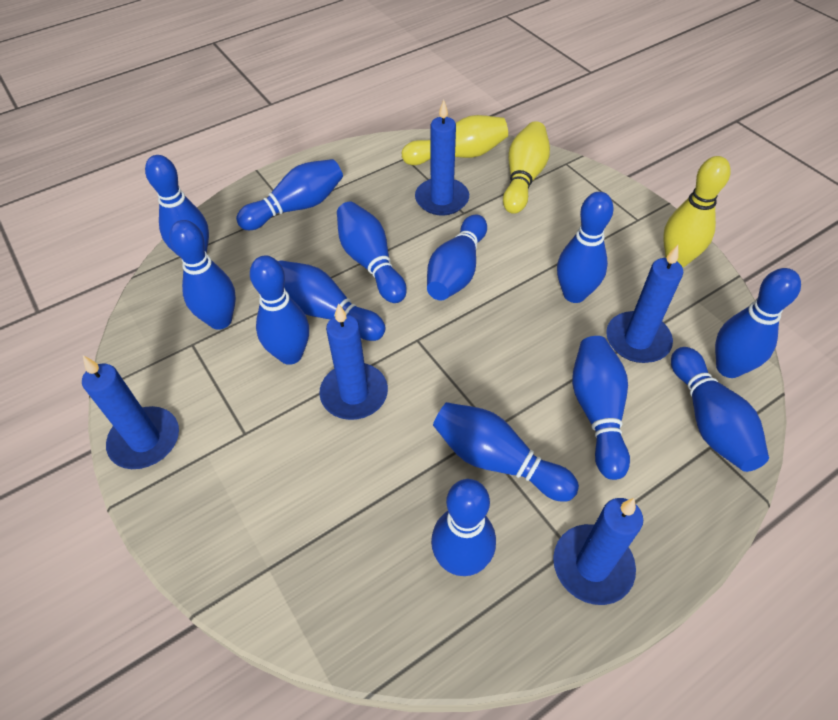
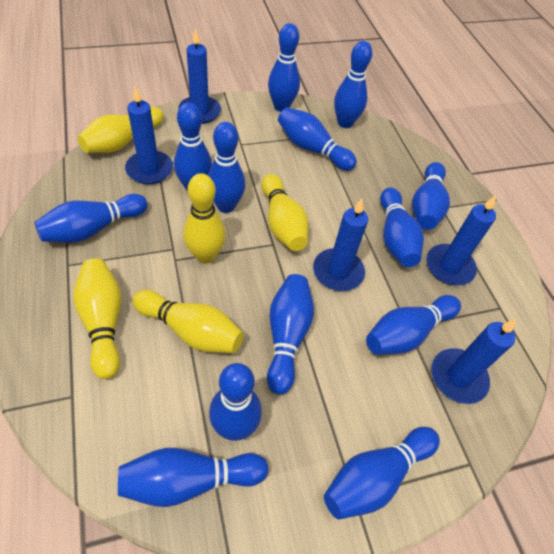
yellow bowling pin: [402,115,508,165] [503,121,550,214] [663,156,731,267] = 3 -> [73,258,121,379] [77,107,163,153] [133,290,244,353] [183,173,226,264] [261,174,308,251] = 5

